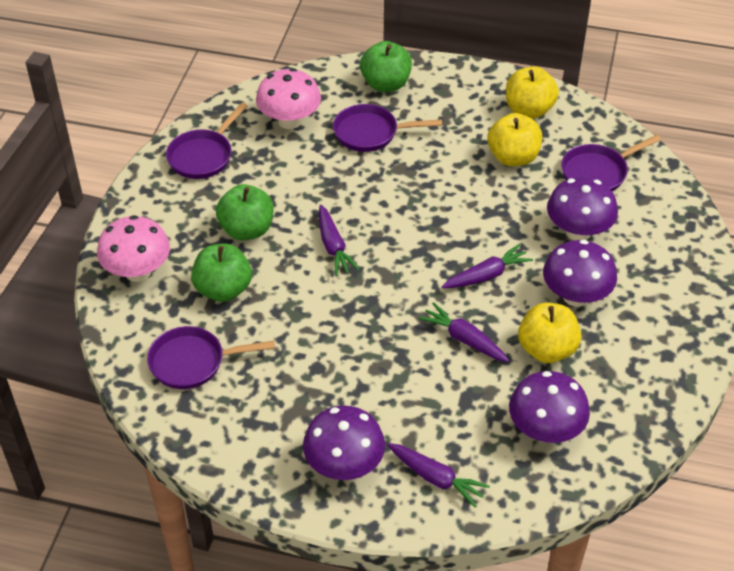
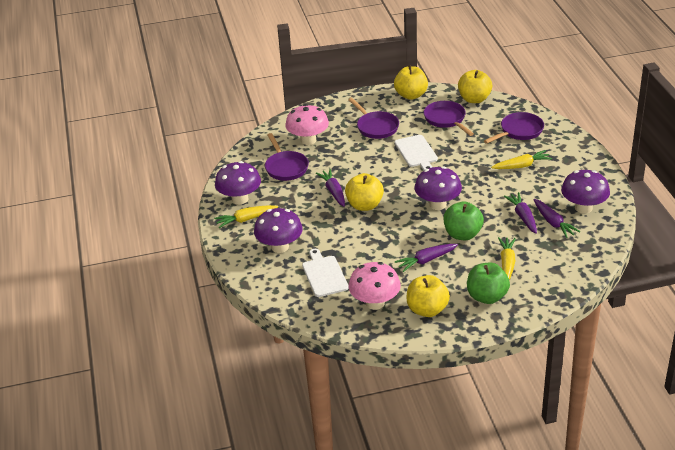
green apple: [191,244,252,302] [216,184,273,240] [360,41,412,92] = 3 -> [444,201,484,240] [467,263,510,304] = 2
white cutting board: none = 0 -> [302,249,349,297] [395,135,438,171] = 2
yellow apple: [488,113,542,166] [506,67,559,119] [518,303,581,363] = 3 -> [345,173,384,211] [394,65,428,100] [406,275,450,317] [458,70,492,103] = 4
yellow carrot: none = 0 -> [214,205,278,228] [491,150,552,169] [498,237,516,280] = 3

